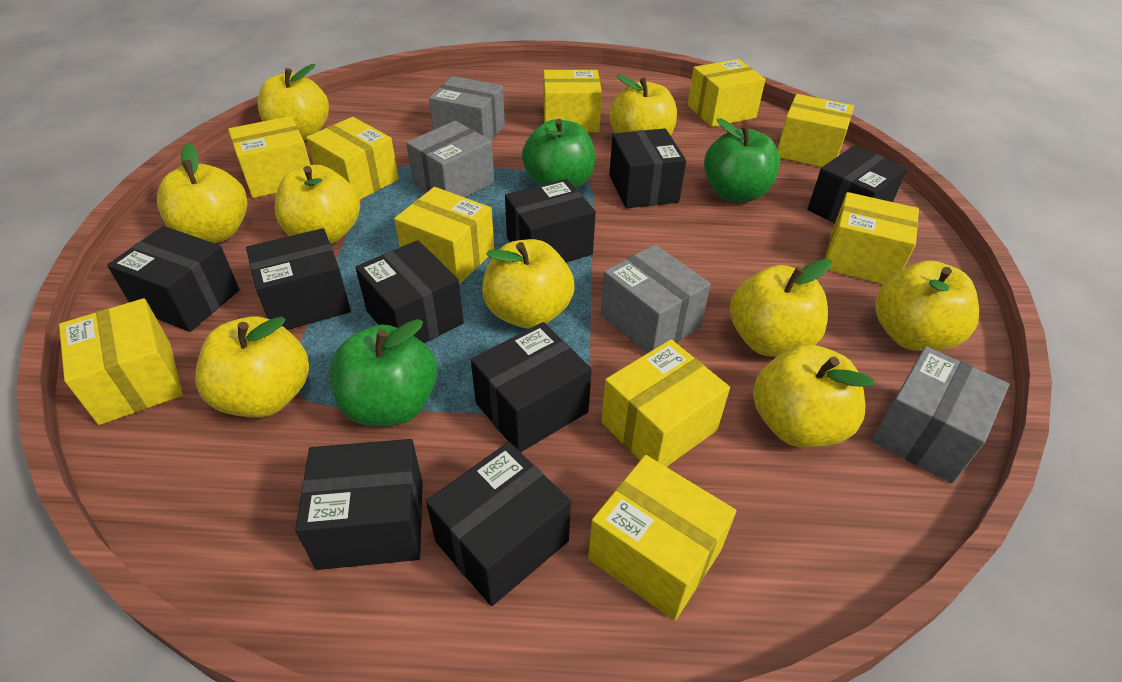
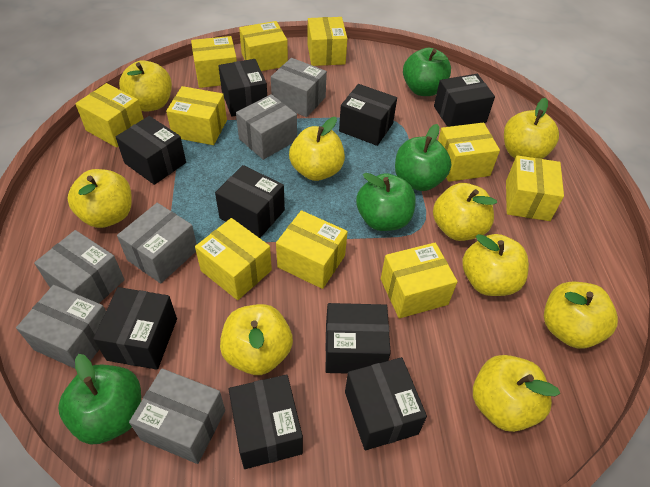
green apple: [330,319,437,426] [522,119,595,189] [704,118,780,203] = 3 -> [58,354,141,444] [356,173,416,231] [395,124,451,191] [403,48,451,96] = 4
grey box: [406,121,494,198] [429,76,505,141] [600,244,711,353] [872,346,1009,483] = 4 -> [16,285,106,369] [34,230,125,303] [117,203,197,284] [129,368,225,464] [236,94,297,160] [271,58,327,117] = 6

